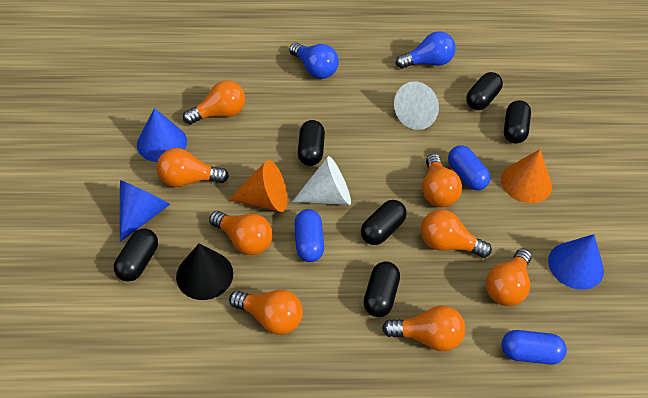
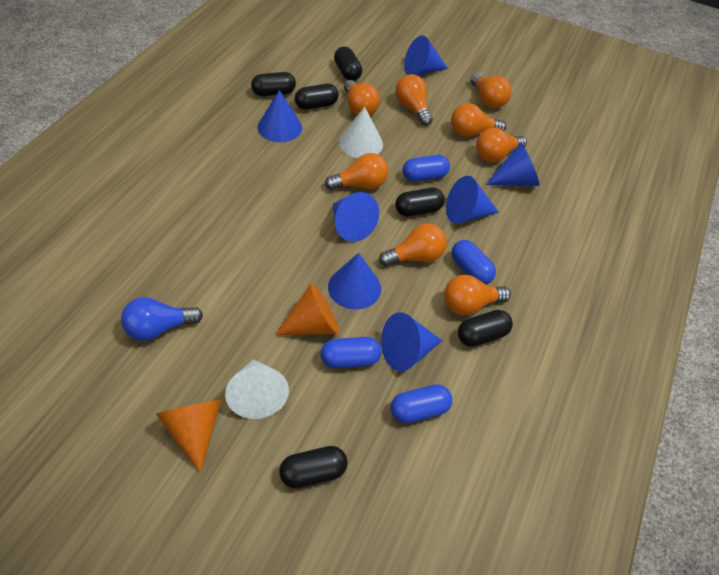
black cone: [176,244,233,300] = 1 -> none = 0
blue capsule: [294,209,324,262] [448,145,491,190] [502,330,567,365] = 3 -> [321,337,382,369] [391,384,452,424] [403,155,450,182] [451,240,496,284] = 4
blue cone: [120,180,170,242] [137,108,187,162] [548,234,604,290] = 3 -> [258,90,302,142] [328,253,381,309] [333,192,379,242] [381,312,443,372] [404,35,448,75] [446,176,499,224] [486,143,539,186] = 7
blue light bulb: [289,43,339,79] [396,31,456,69] = 2 -> [121,297,203,341] = 1

